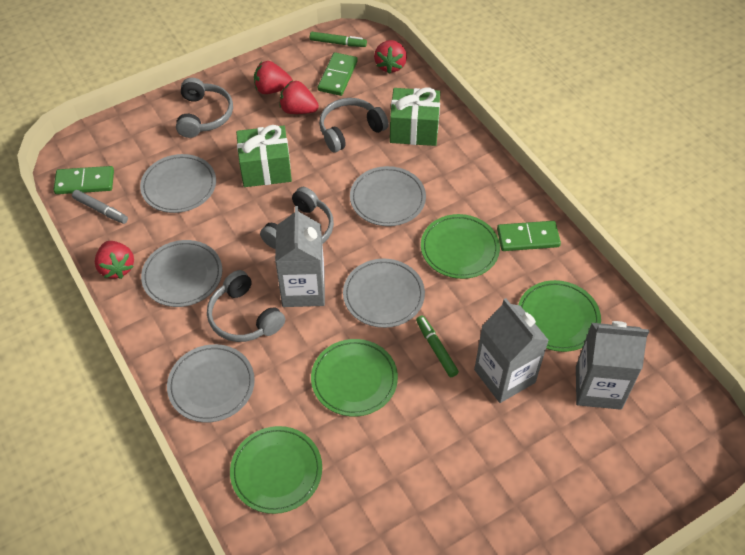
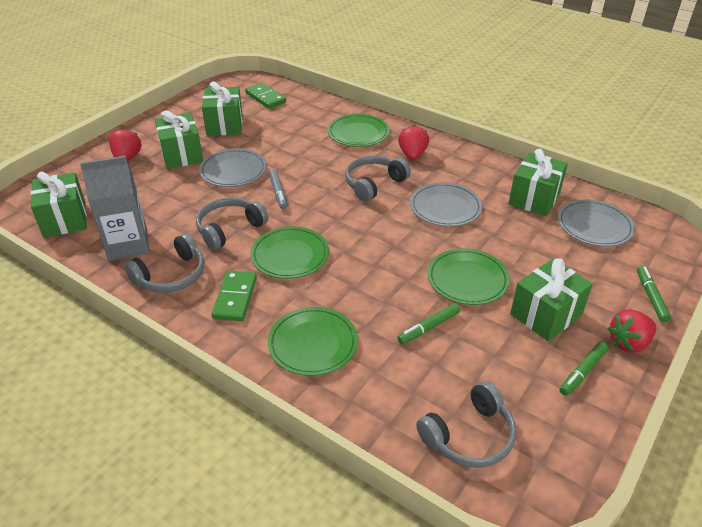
green domino: [53,166,114,194] [318,52,358,96] [497,221,561,251] = 3 -> [211,271,257,321] [245,83,286,109] = 2
green gift: [236,125,292,187] [390,87,440,146] = 2 -> [31,171,87,237] [155,110,203,169] [202,81,243,136] [508,149,568,216] [510,258,593,341] = 5
green marker: [310,32,367,47] [416,315,459,377] = 2 -> [397,303,460,344] [560,342,608,396] [637,266,671,322] = 3
grey carton: [275,206,325,307] [474,298,549,403] [576,321,649,410] = 3 -> [80,156,149,261] = 1
grey plate: [140,154,216,213] [141,240,222,307] [167,344,255,423] [343,259,425,328] [350,166,426,226] = 5 -> [199,149,267,187] [410,182,482,227] [558,199,635,247] = 3
red strawberry: [95,241,134,279] [254,61,293,94] [279,80,319,114] [374,40,407,74] = 4 -> [109,128,142,161] [398,125,429,160] [608,309,656,353] = 3

